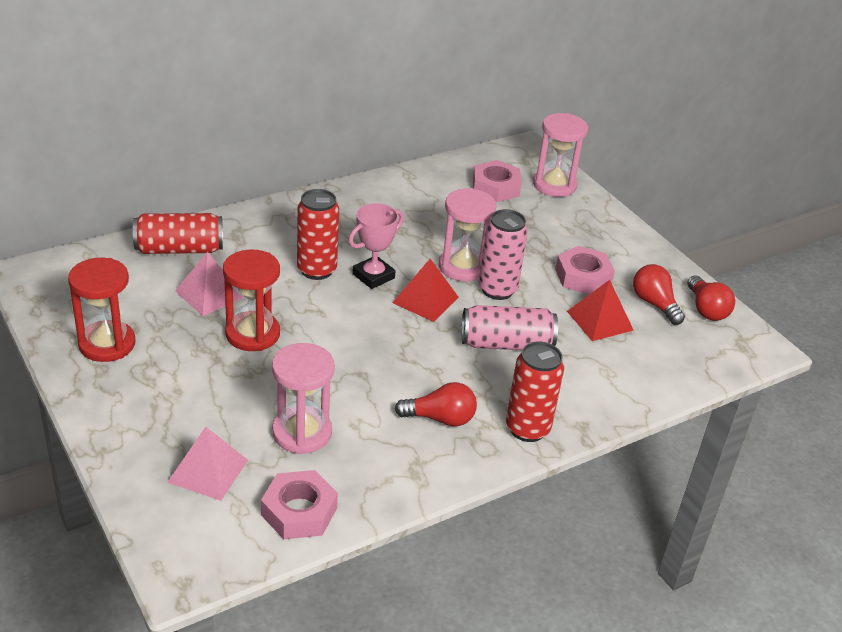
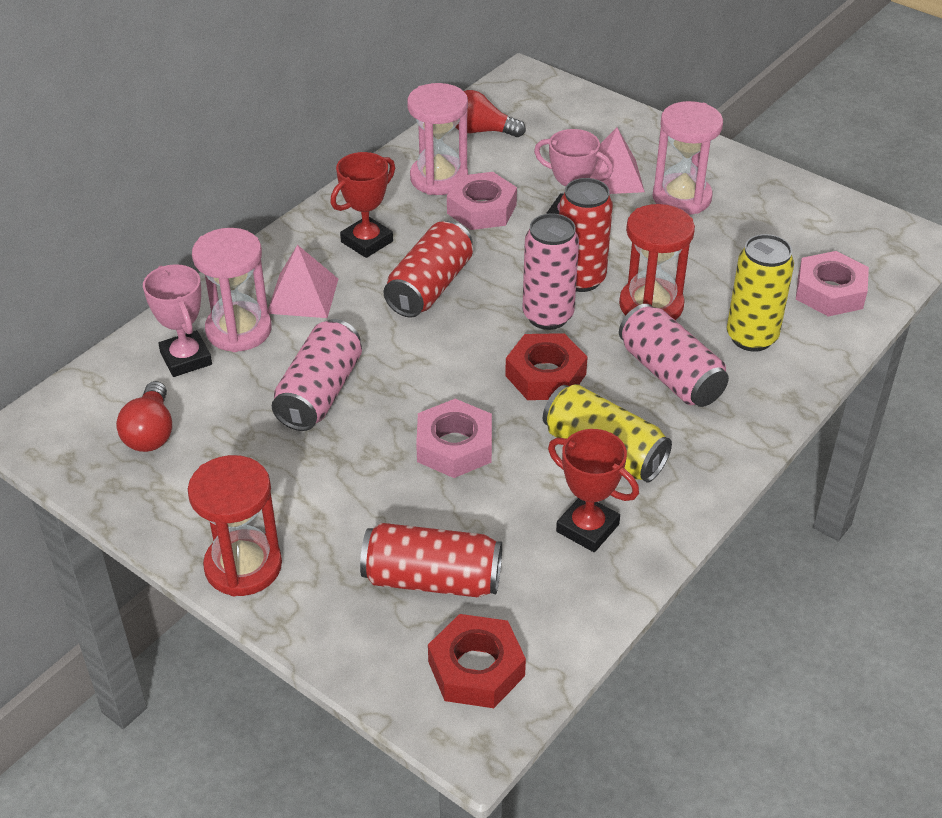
pink can: [462,305,558,350] [479,209,528,300] = 2 -> [272,319,362,431] [522,213,579,330] [619,304,729,407] = 3
pink trophy: [348,203,404,289] = 1 -> [143,264,212,377] [534,129,613,214] = 2
red light bulb: [395,382,477,427] [633,264,685,325] [687,275,735,321] = 3 -> [116,381,172,452] [455,90,526,137] = 2
red nut: none = 0 -> [428,614,526,708] [505,333,588,400] = 2
red pyramid: [393,259,459,322] [567,280,634,341] = 2 -> none = 0
red trophy: none = 0 -> [330,152,395,258] [548,429,639,552] = 2
yellow can: none = 0 -> [543,384,672,483] [727,234,794,352] = 2

